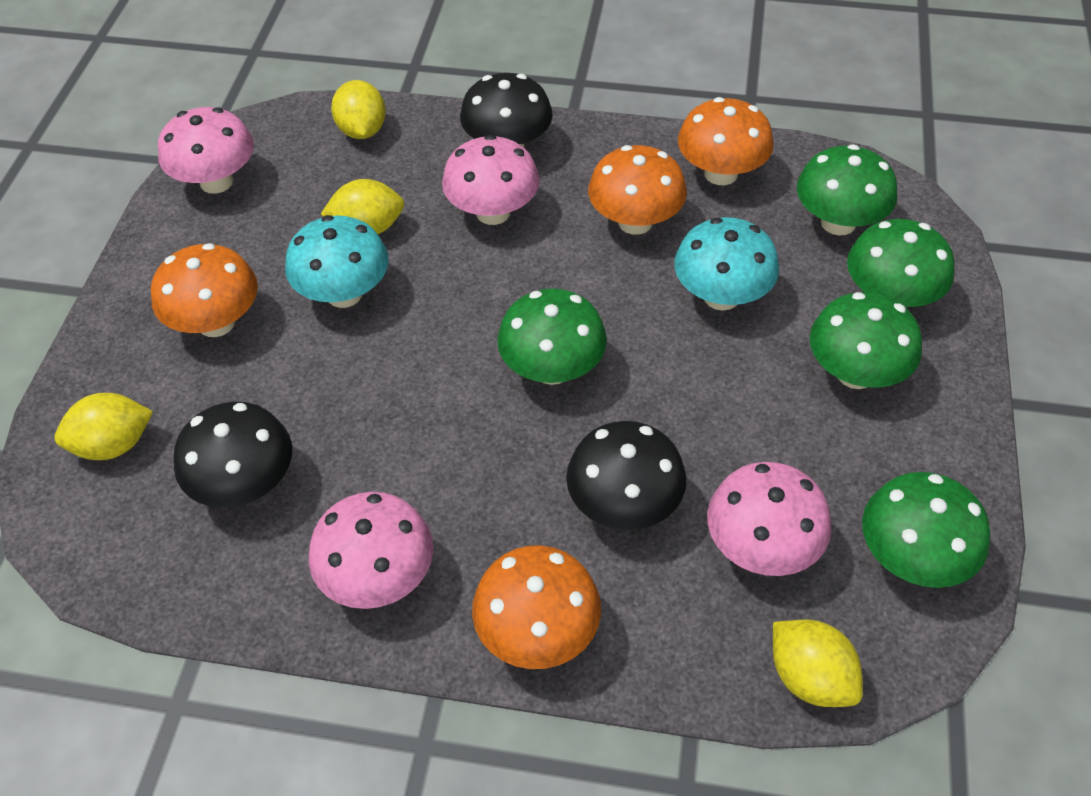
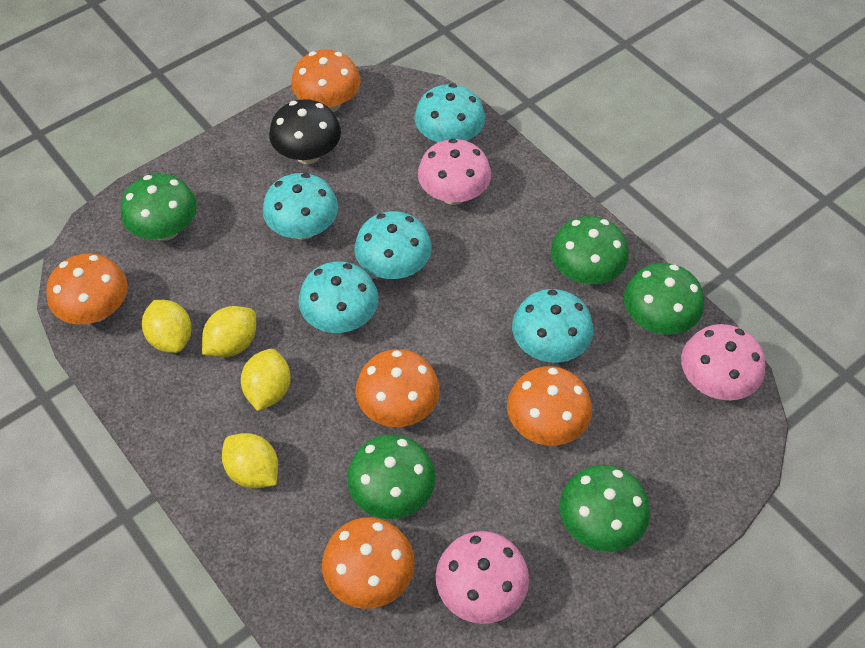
black mushroom: [173,402,292,508] [460,73,553,147] [566,421,686,530] = 3 -> [269,99,341,164] = 1
orange mushroom: [151,243,258,337] [472,545,601,669] [588,145,687,235] [678,97,774,185] = 4 -> [46,253,128,324] [291,50,361,112] [322,517,415,609] [356,349,440,427] [507,366,592,446] = 5
pink mushroom: [158,107,254,194] [309,492,433,609] [442,135,540,225] [707,462,832,576] = 4 -> [418,139,491,205] [436,531,529,624] [681,324,765,400] = 3
turquoise mushroom: [285,215,389,308] [674,217,779,311] = 2 -> [263,173,338,240] [299,262,378,333] [354,211,432,279] [415,84,485,142] [512,289,593,363] = 5

